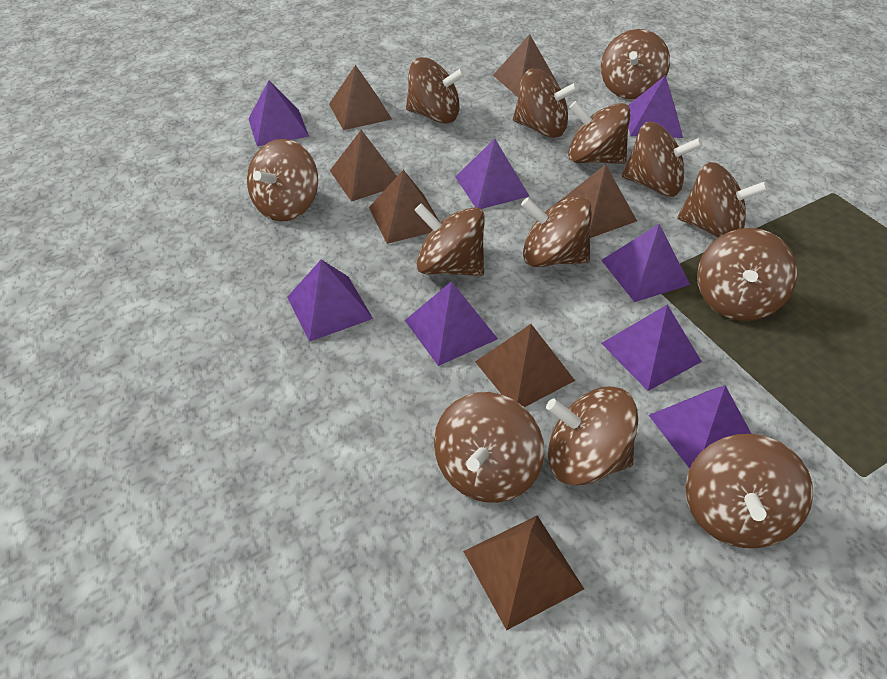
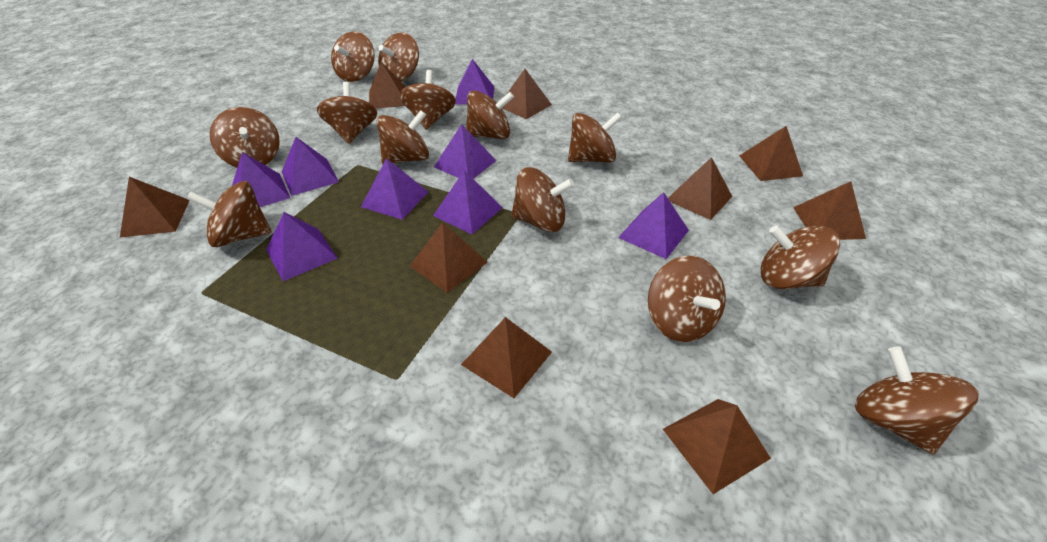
brown pyramid: [329,65,392,130] [330,130,397,202] [369,170,439,244] [463,516,584,630] [475,324,575,407] [493,34,559,97] [556,164,637,238] = 7 -> [120,177,190,237] [369,62,405,109] [410,222,488,293] [461,317,552,398] [502,69,552,119] [663,399,771,494] [668,157,732,220] [739,126,803,181] [793,181,866,240] = 9

